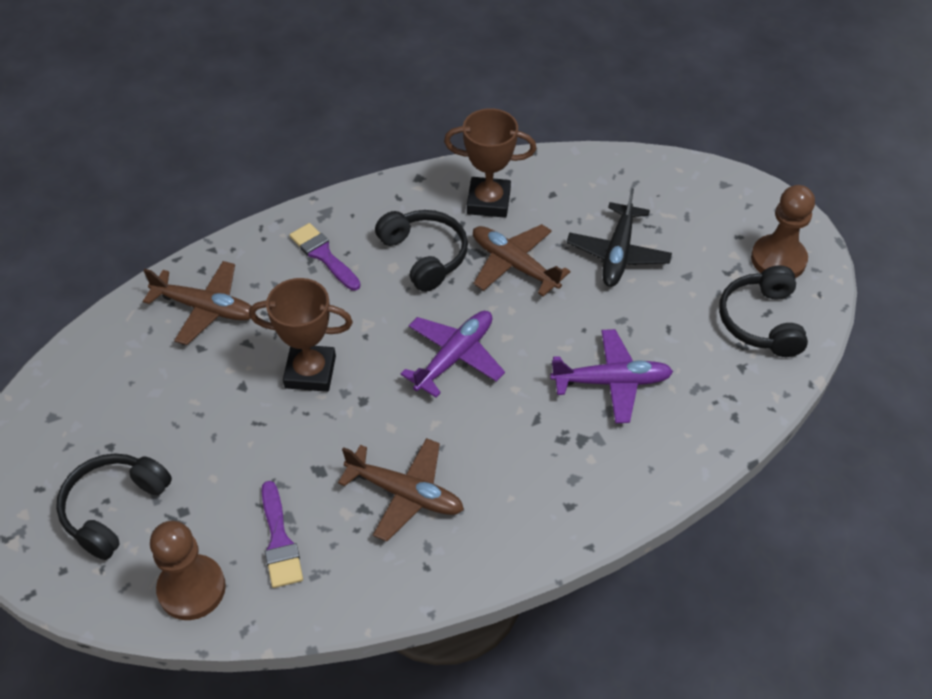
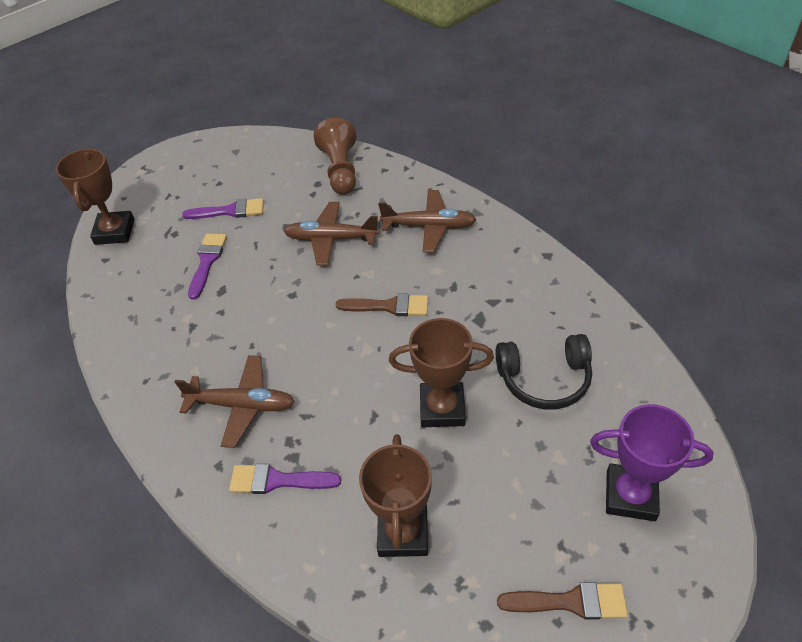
black headphones: [56,454,172,560] [375,210,468,292] [719,265,808,357] = 3 -> [496,334,592,409] = 1
black plane: [567,188,672,287] = 1 -> none = 0
brown brush: none = 0 -> [335,293,428,316] [497,582,628,620] = 2
brown pawn: [150,521,226,620] [751,185,815,278] = 2 -> [314,118,357,195] = 1
brown trophy: [249,278,353,392] [444,108,536,218] = 2 -> [56,148,135,245] [359,434,432,557] [389,318,494,427] = 3
purple brush: [262,481,303,588] [290,223,361,291] = 2 -> [182,198,264,219] [188,233,227,300] [229,464,341,494] = 3
purple plane: [401,311,505,397] [550,329,673,423] = 2 -> none = 0
purple trophy: none = 0 -> [590,404,714,521] = 1

